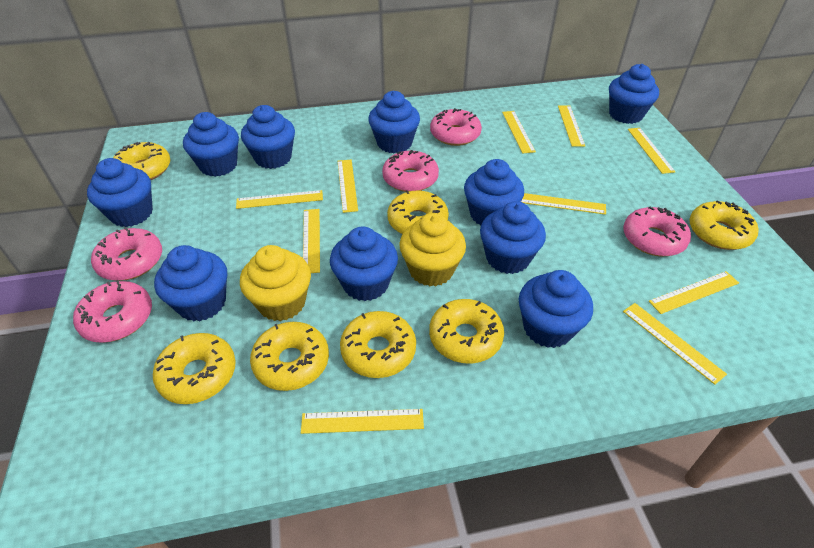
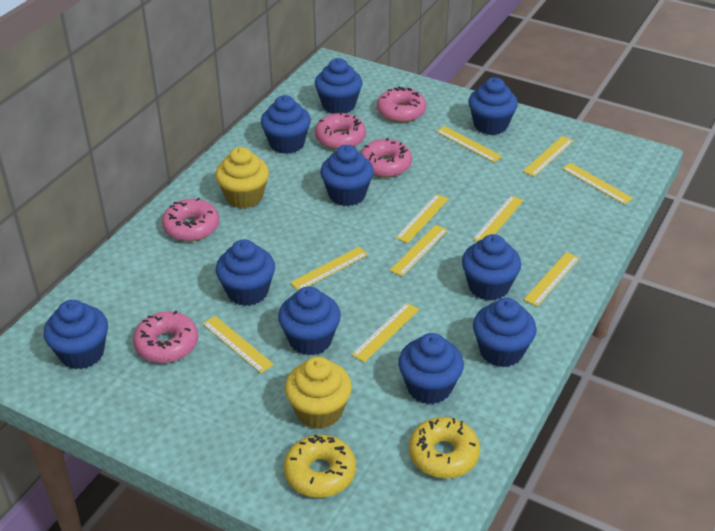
yellow donut: [113,142,170,180] [153,333,236,404] [250,322,329,391] [340,311,416,378] [387,190,449,234] [429,299,504,364] [689,200,759,250] = 7 -> [284,434,356,498] [409,417,480,478] = 2

